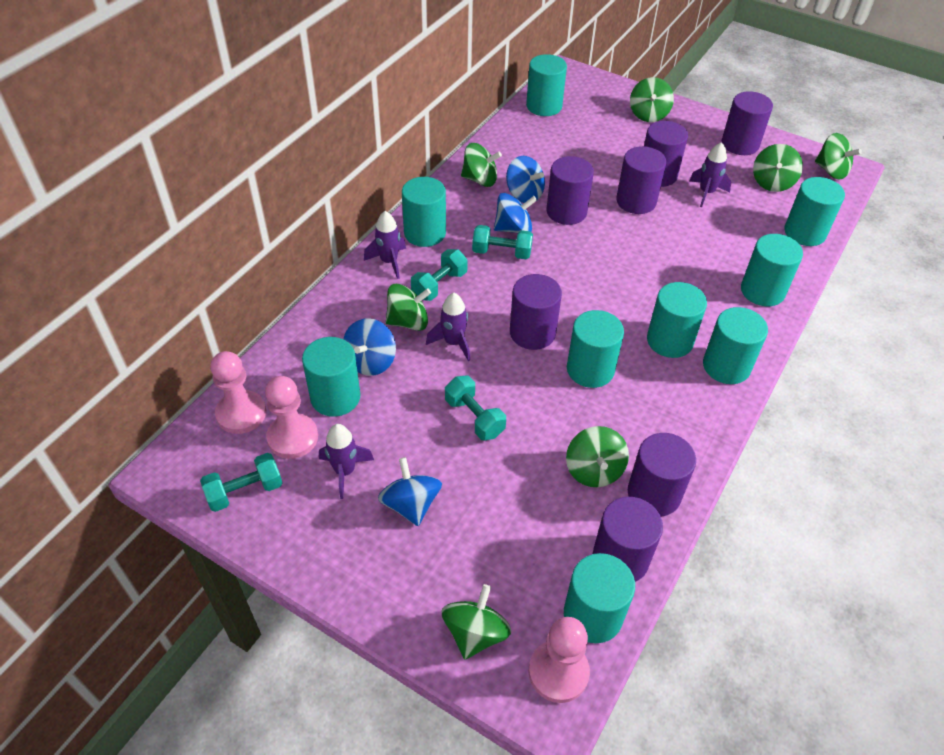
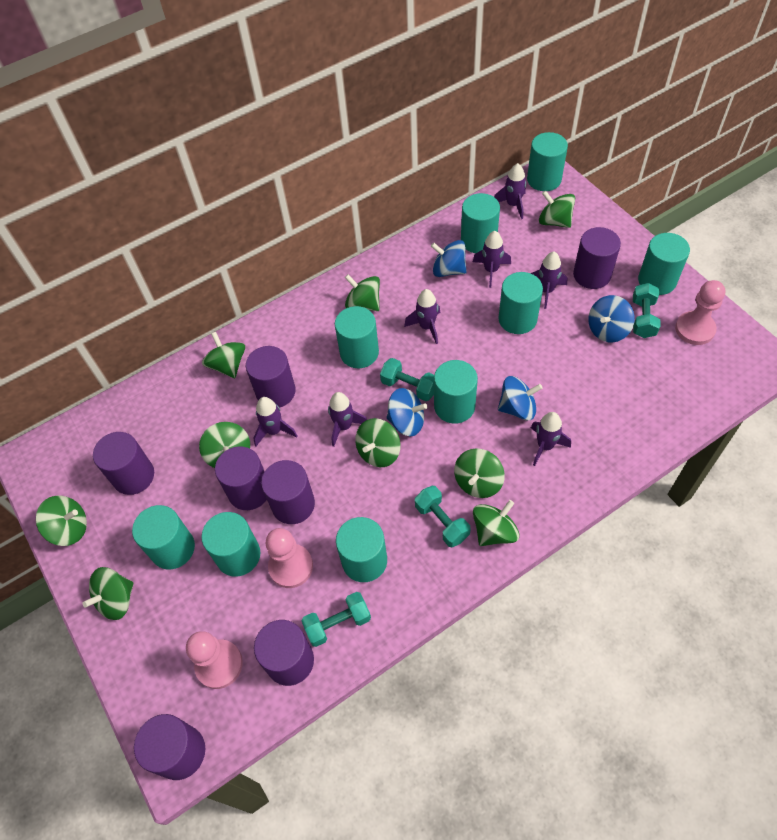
green spinning top: [386,284,431,331] [442,584,511,660] [461,143,502,187] [566,426,629,487] [630,77,674,122] [753,144,803,192] [815,133,862,180] = 7 -> [36,496,87,546] [82,567,134,620] [199,422,250,468] [202,332,245,378] [345,274,380,311] [356,418,401,467] [454,448,505,498] [473,500,519,546] [539,190,575,228] = 9
purple rocket: [319,424,374,499] [364,211,406,279] [426,293,470,361] [690,142,731,207] = 4 -> [254,397,297,446] [328,392,367,447] [404,289,440,344] [473,231,511,288] [494,163,526,219] [531,252,567,309] [531,412,571,466] = 7

